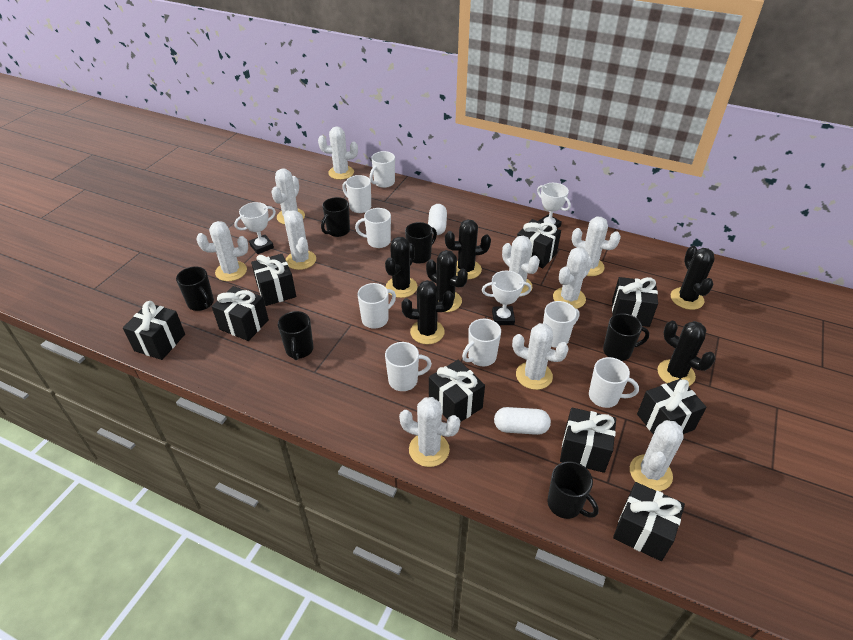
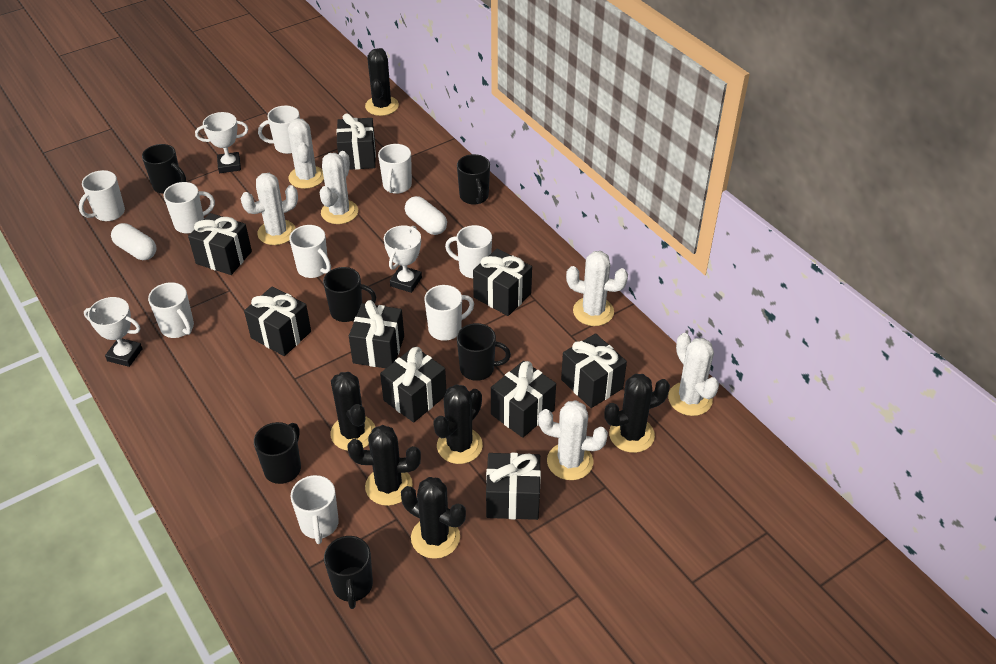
white cactus: [196,221,248,281] [271,169,305,224] [284,210,316,270] [318,126,358,180] [399,397,460,467] [502,236,540,297] [512,323,569,390] [553,247,592,309] [572,217,621,276] [630,420,684,491] = 10 -> [241,173,298,245] [288,118,324,189] [320,151,358,224] [538,400,608,480] [566,251,628,326] [668,333,719,416] = 6
white mug: [342,175,371,213] [355,208,391,248] [357,283,396,329] [370,151,395,188] [385,342,432,391] [462,319,501,366] [543,301,579,348] [589,357,639,408] = 8 -> [79,170,125,221] [148,282,194,338] [163,182,215,233] [258,106,300,154] [289,225,331,278] [290,475,339,544] [378,144,412,194] [424,285,474,341] [445,225,492,278] = 9

